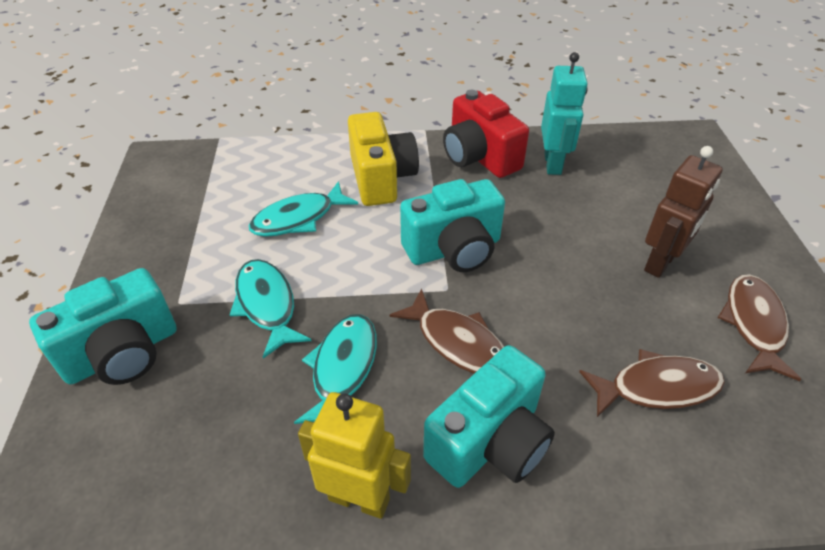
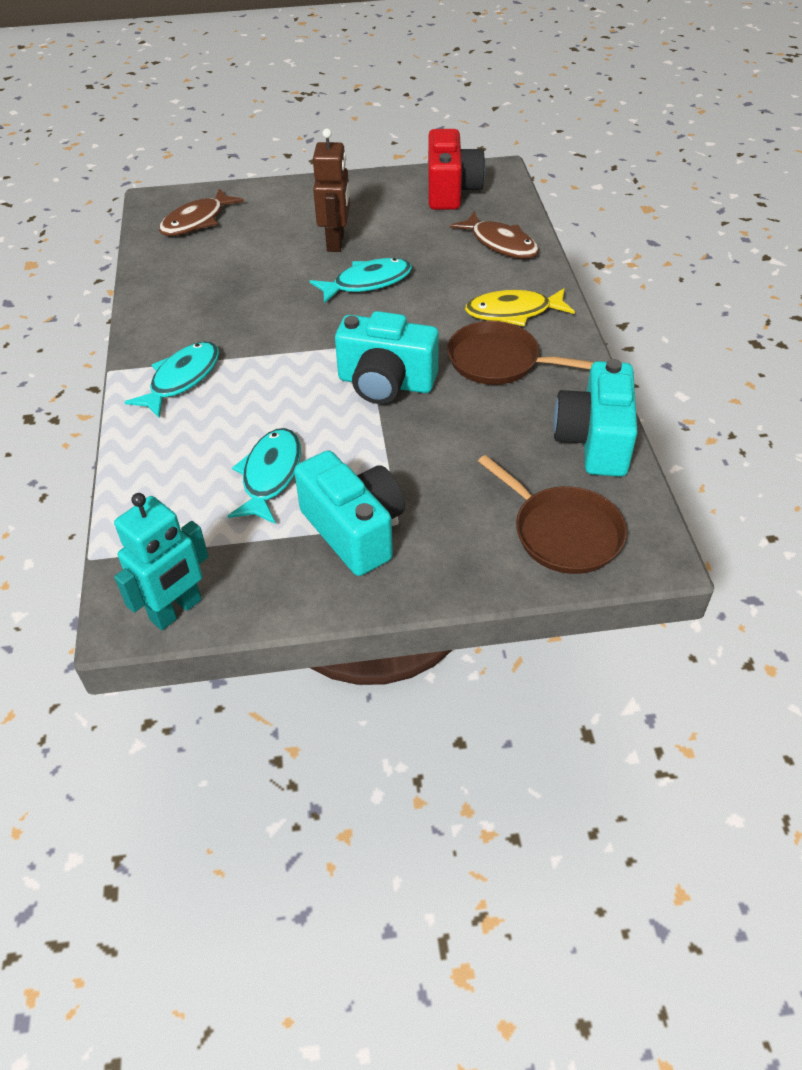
brown fish: [389,288,504,374] [579,349,725,417] [718,274,801,381] = 3 -> [159,188,244,236] [450,212,539,259] = 2
brown pan: none = 0 -> [447,321,594,385] [478,455,627,574] = 2
yellow camera: [348,112,419,206] = 1 -> none = 0
yellow fish: none = 0 -> [465,288,575,326] = 1
yellow robot: [298,392,411,519] = 1 -> none = 0

